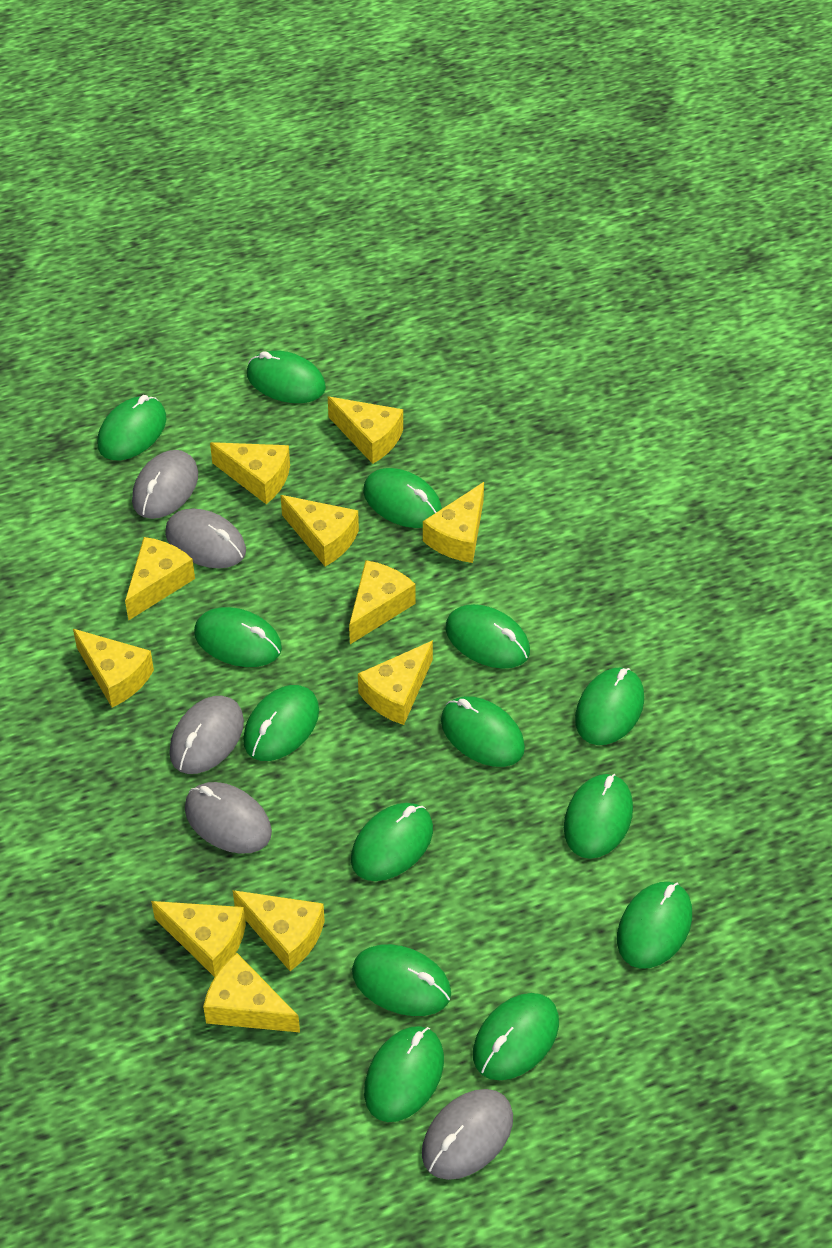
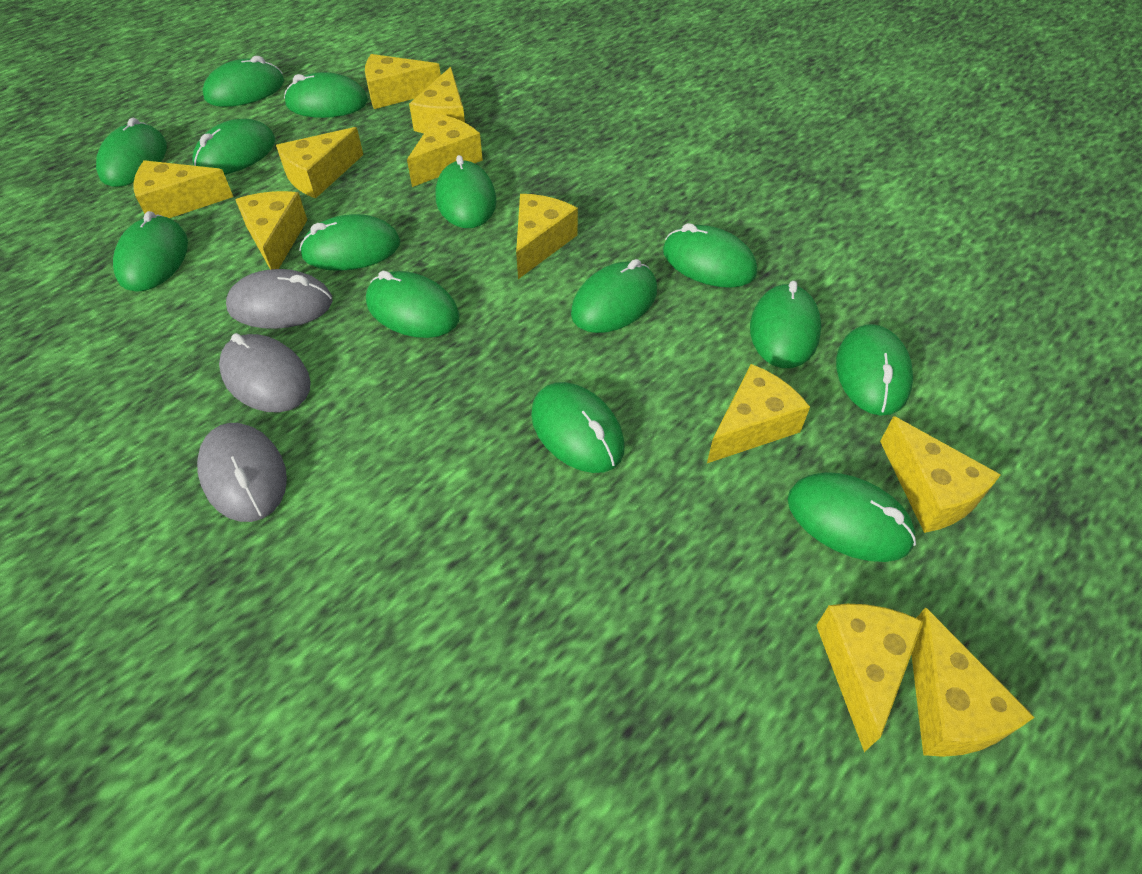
grey mouse: [132,450,198,519] [165,509,246,568] [169,696,244,774] [185,782,272,854] [422,1089,513,1180] = 5 -> [197,423,287,522] [219,333,311,413] [226,269,333,329] = 3

